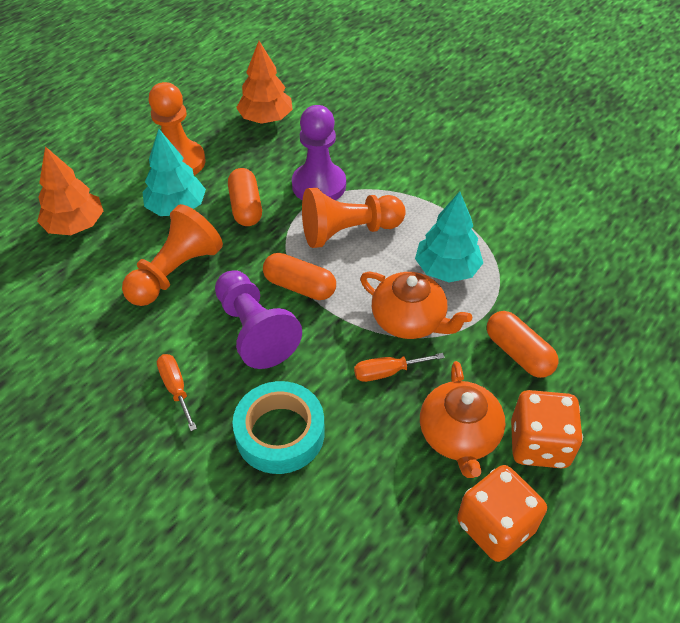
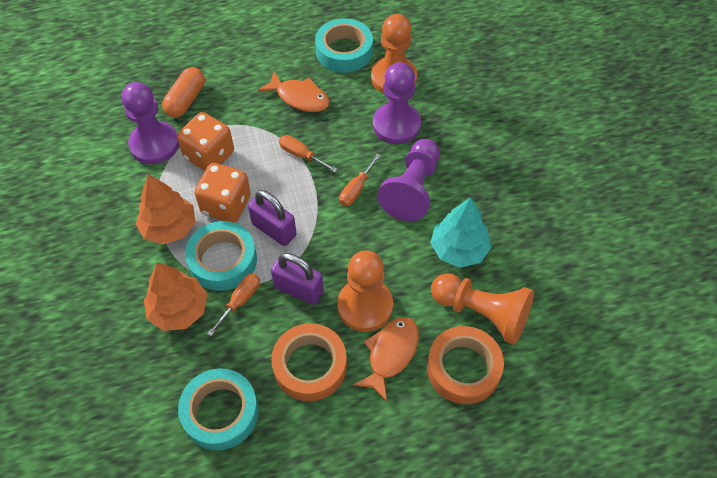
orange capsule: [228,168,262,226] [263,253,336,300] [487,311,559,378] = 3 -> [162,67,205,118] = 1
orange fish: none = 0 -> [258,71,330,112] [353,317,419,402] = 2
orange screwdriver: [157,354,197,431] [354,353,445,382] = 2 -> [207,274,260,336] [279,135,337,172] [339,154,381,206] = 3
orange tape: none = 0 -> [271,323,347,401] [427,326,504,404] = 2
orange teapot: [360,272,472,339] [420,361,505,478] = 2 -> none = 0
purple padlock: none = 0 -> [248,190,296,246] [271,253,324,305] = 2
purple pawn: [215,270,302,369] [292,105,346,200] = 2 -> [122,82,179,164] [373,62,421,144] [377,139,440,221] = 3
turquoise tape: [233,381,325,474] = 1 -> [178,368,259,450] [185,221,257,291] [315,18,373,73] = 3
turquoise tree: [142,129,206,216] [415,191,483,282] = 2 -> [431,197,491,268] = 1

